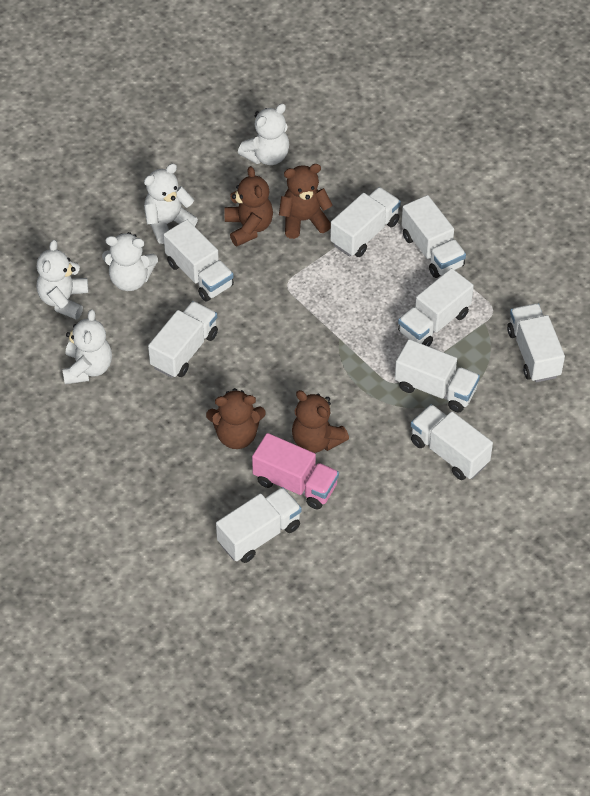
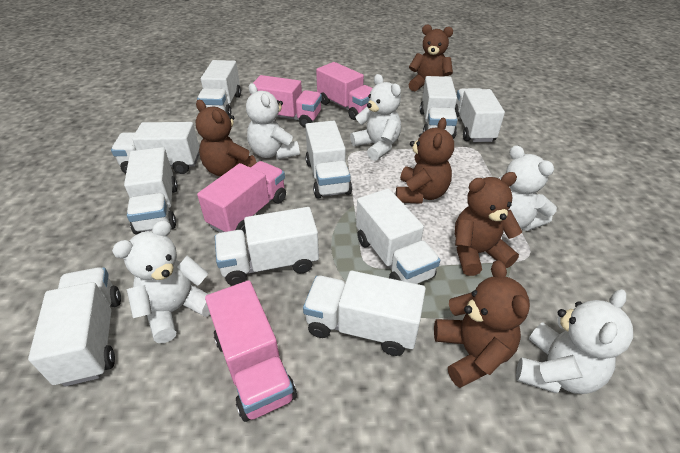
brown teddy bear: [206,388,266,449] [225,166,273,246] [279,164,333,239] [292,390,349,453] = 4 -> [196,100,257,176] [396,118,454,204] [409,24,453,91] [434,260,530,388] [455,172,522,276] = 5
pink truck: [252,433,339,509] = 1 -> [197,161,286,234] [205,280,297,422] [253,75,322,127] [316,62,372,120] = 4
white truck: [148,301,218,378] [164,220,234,302] [216,487,302,563] [330,187,401,257] [395,339,480,412] [398,268,474,347] [401,195,466,278] [411,404,493,480] [507,303,565,382] = 9 -> [28,267,121,387] [111,122,200,174] [124,147,178,235] [197,60,241,115] [215,207,319,286] [303,271,426,356] [305,121,352,198] [356,188,440,284] [420,76,457,139] [455,88,505,142] = 10

